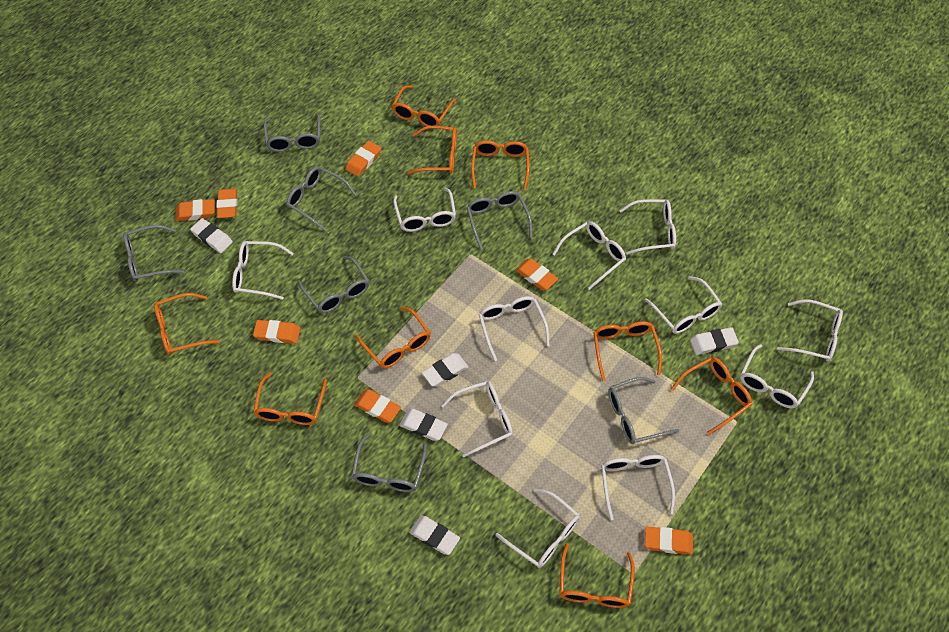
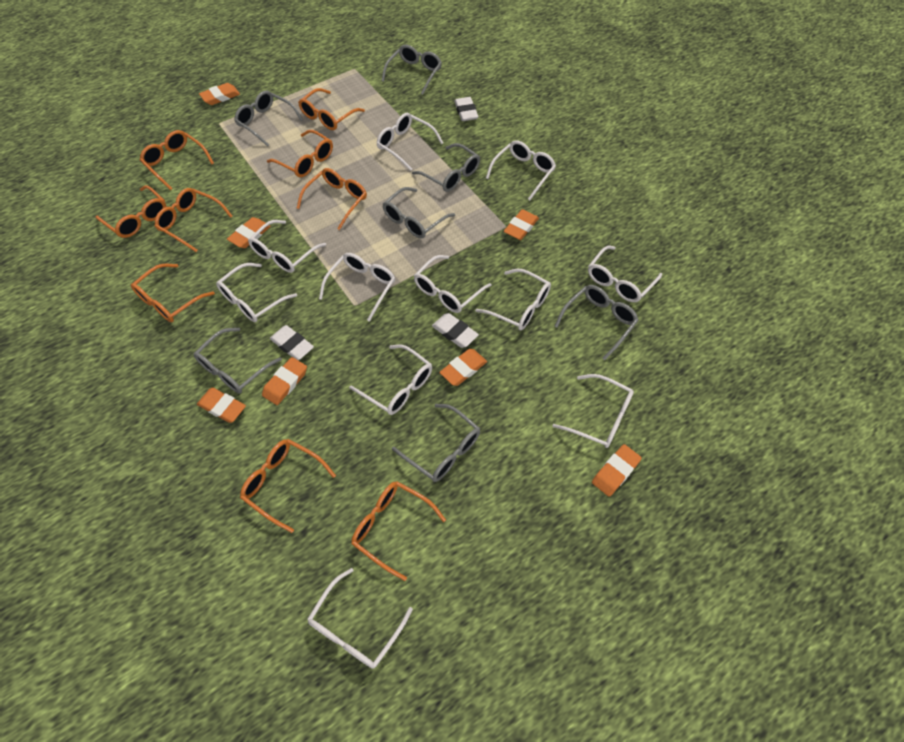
white eraser: [190,218,233,253] [399,409,448,441] [409,516,460,555] [422,353,468,387] [690,327,739,355] = 5 -> [270,325,314,360] [432,313,479,348] [454,97,478,121] = 3

